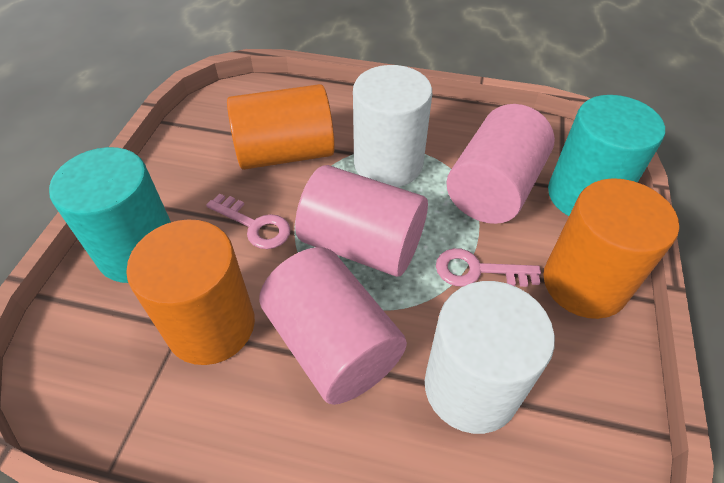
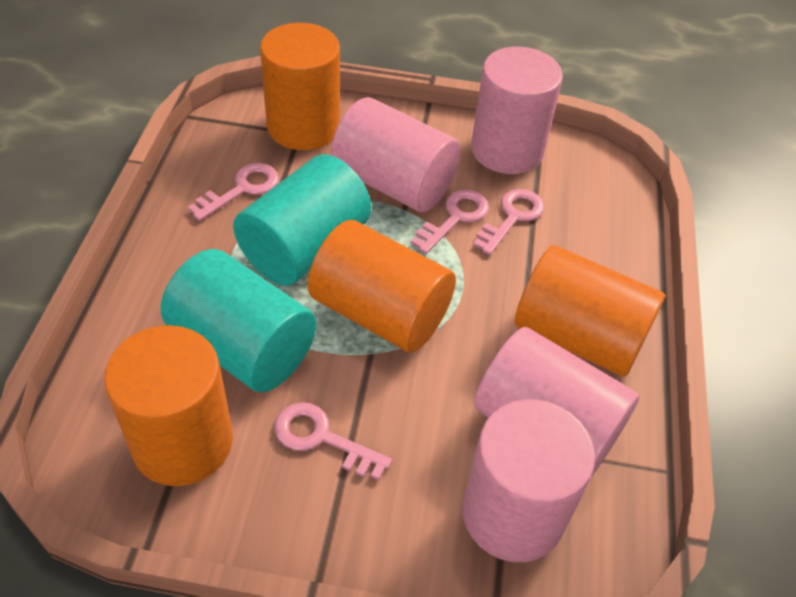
orange cylinder: [126,219,255,365] [227,84,335,170] [543,178,679,319] = 3 -> [104,325,233,486] [260,23,340,150] [308,220,456,353] [515,245,665,377] = 4
pink cylinder: [259,247,407,405] [295,165,428,277] [447,104,555,224] = 3 -> [331,97,461,212] [462,399,595,562] [471,47,563,174] [474,327,640,477] = 4
pink key: [206,193,291,249] [436,248,541,287] = 2 -> [188,163,279,221] [275,402,392,480] [411,190,489,254] [473,189,544,255] = 4
white cylinder: [353,65,432,187] [425,281,555,434] = 2 -> none = 0

